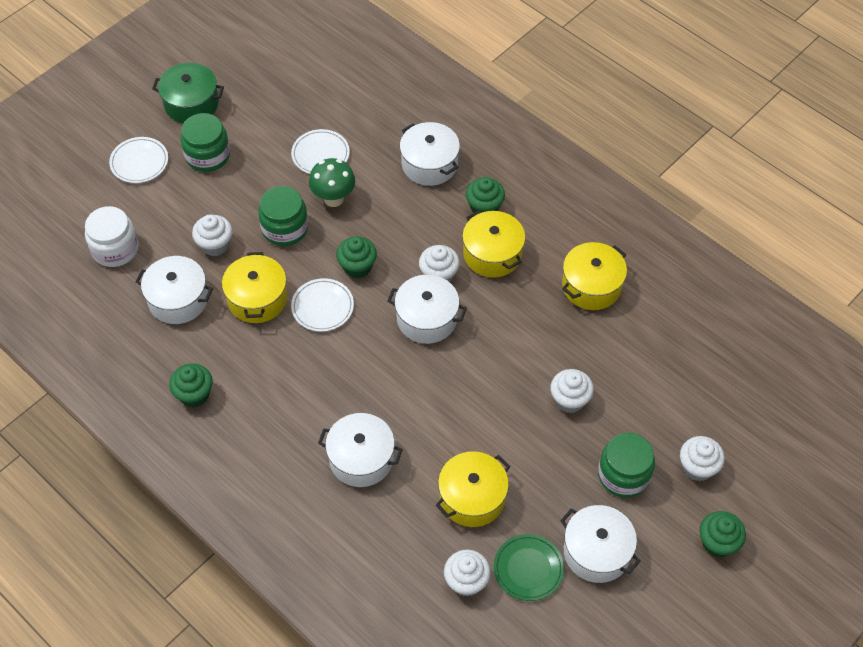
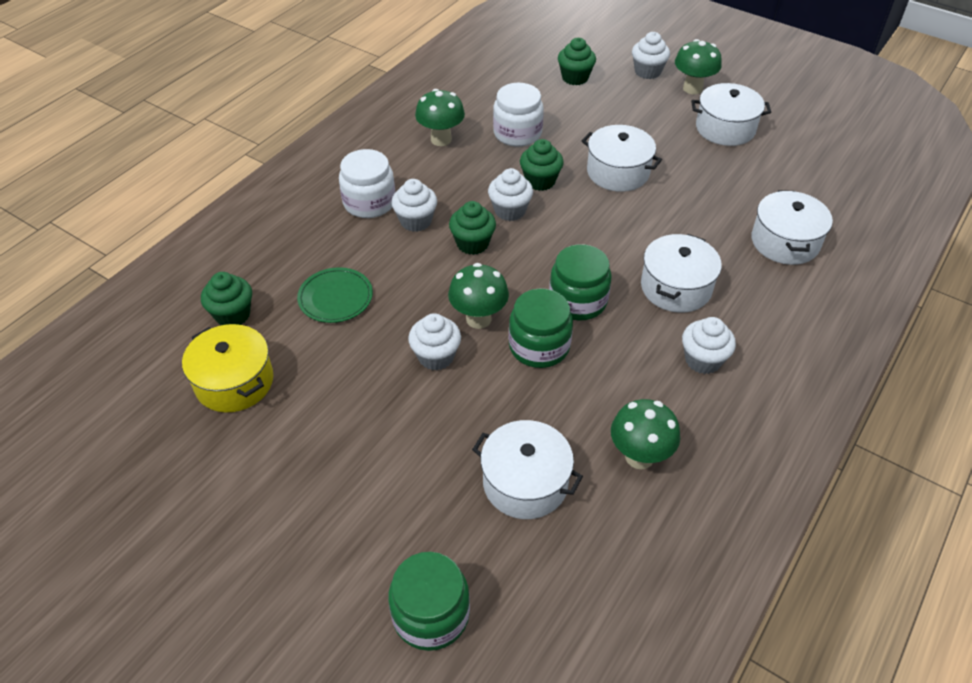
green mushroom: [309,158,355,207] = 1 -> [415,89,465,146] [448,263,509,329] [611,399,680,469] [675,39,722,94] = 4
green pot: [152,63,224,124] = 1 -> none = 0
white jar: [85,206,139,267] = 1 -> [339,149,395,218] [493,83,544,147] = 2
white plate: [109,137,168,183] [291,129,350,174] [291,278,354,332] = 3 -> none = 0
yellow pot: [222,252,287,323] [436,451,510,527] [462,210,525,278] [562,242,627,310] = 4 -> [182,324,273,413] = 1

